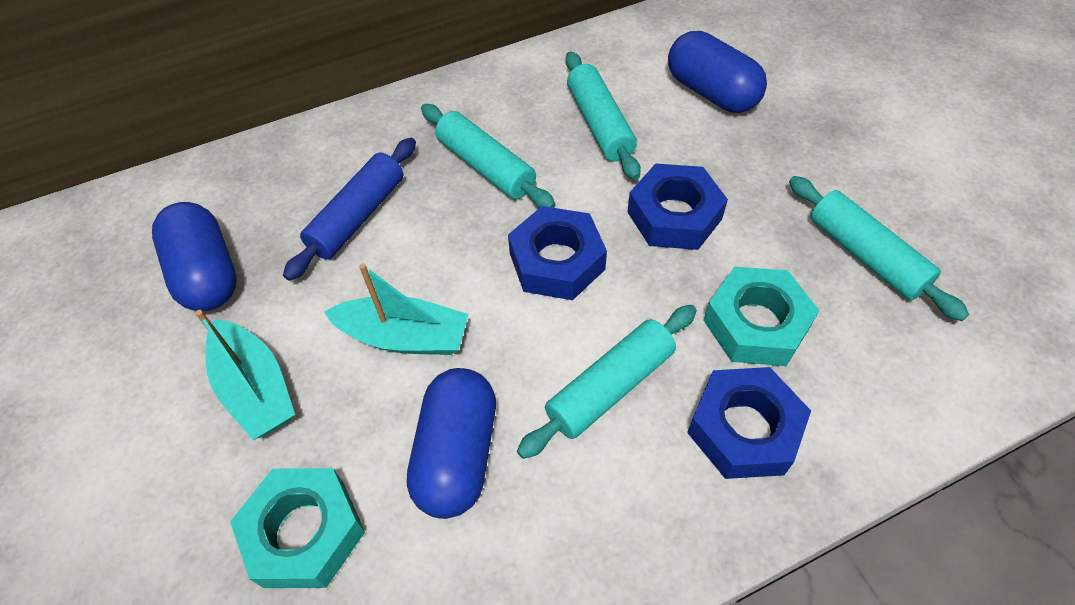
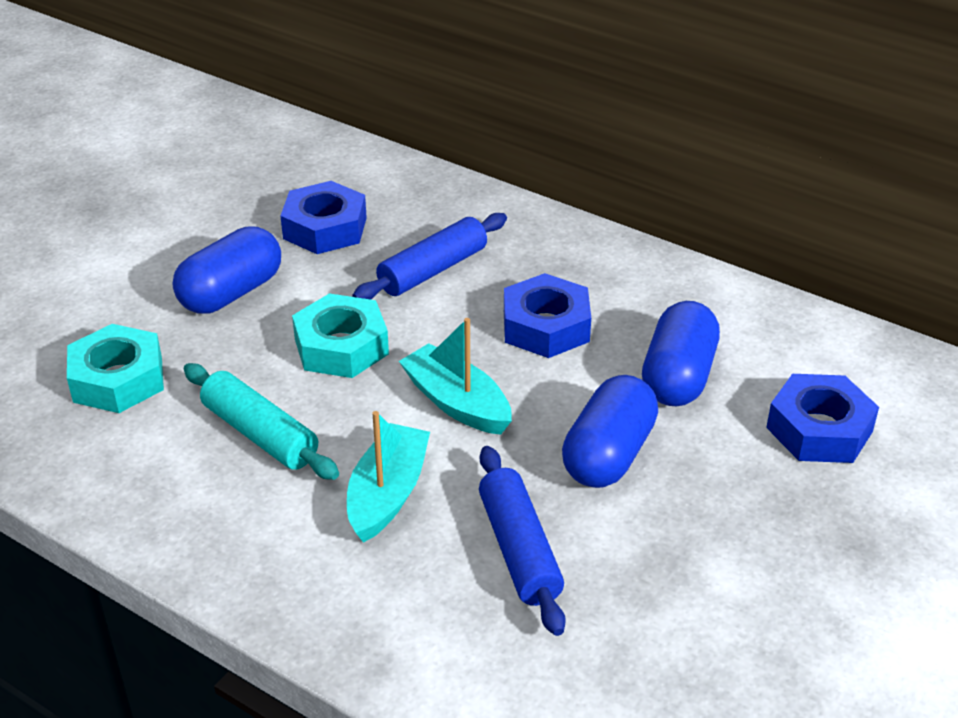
blue rolling pin: [283,138,416,281] = 1 -> [352,213,507,300] [479,446,566,636] = 2
turquoise rolling pin: [421,104,555,208] [517,305,697,459] [565,52,641,180] [789,176,969,321] = 4 -> [184,363,339,480] = 1

